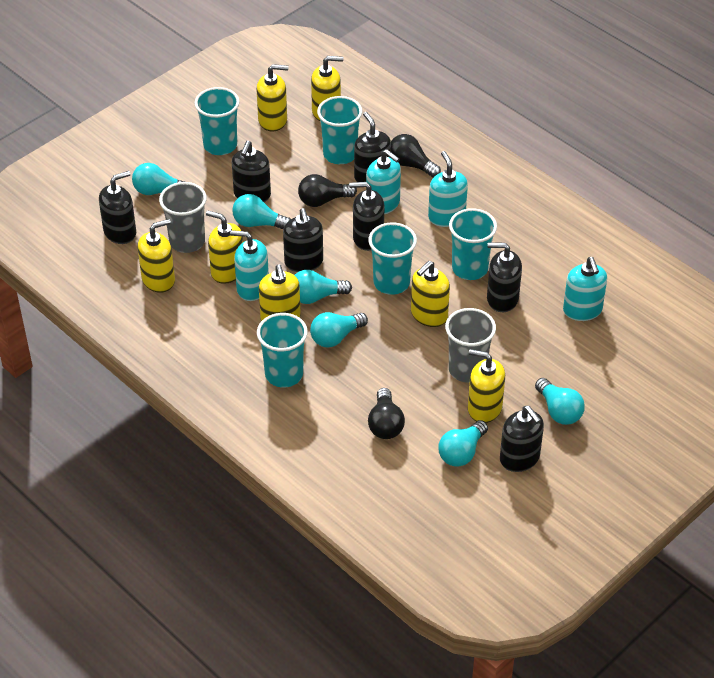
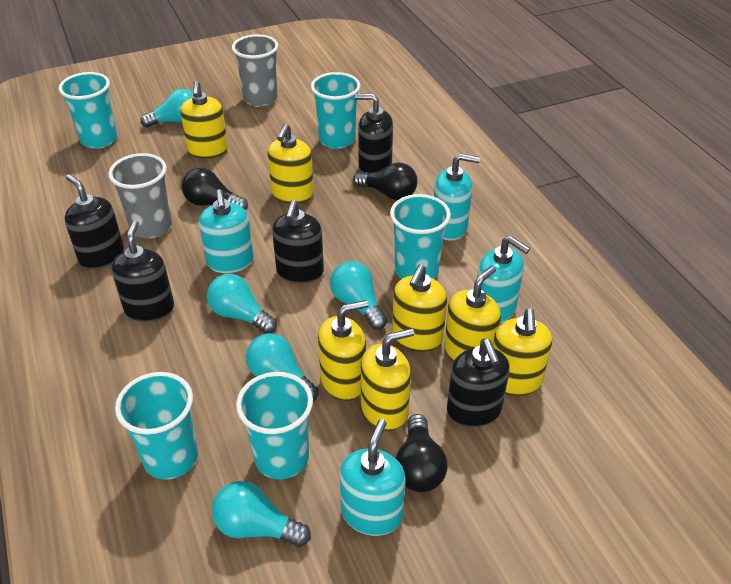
black soap dispenser: [99,171,136,244] [232,141,271,202] [283,208,323,272] [349,182,384,251] [354,112,391,182] [487,243,522,312] [500,406,544,472] = 7 -> [65,174,124,270] [111,220,174,322] [272,200,324,284] [355,94,393,173] [447,339,510,427] = 5
turquoise light bulb: [132,163,185,195] [232,194,291,229] [295,270,352,304] [310,312,368,348] [438,420,488,467] [535,378,585,425] = 6 -> [140,89,193,127] [207,274,277,334] [212,481,311,547] [246,333,318,401] [330,261,387,330] = 5

